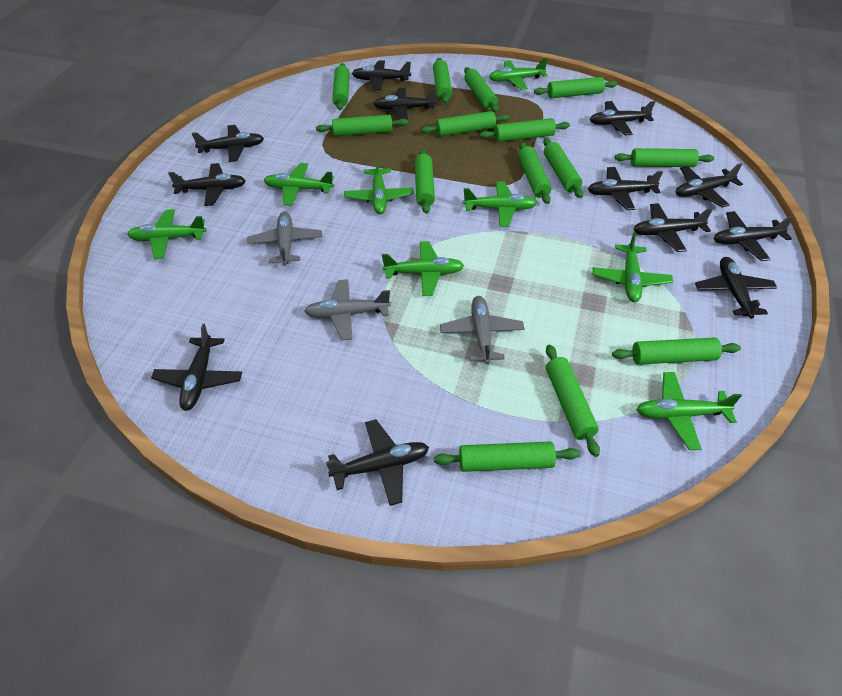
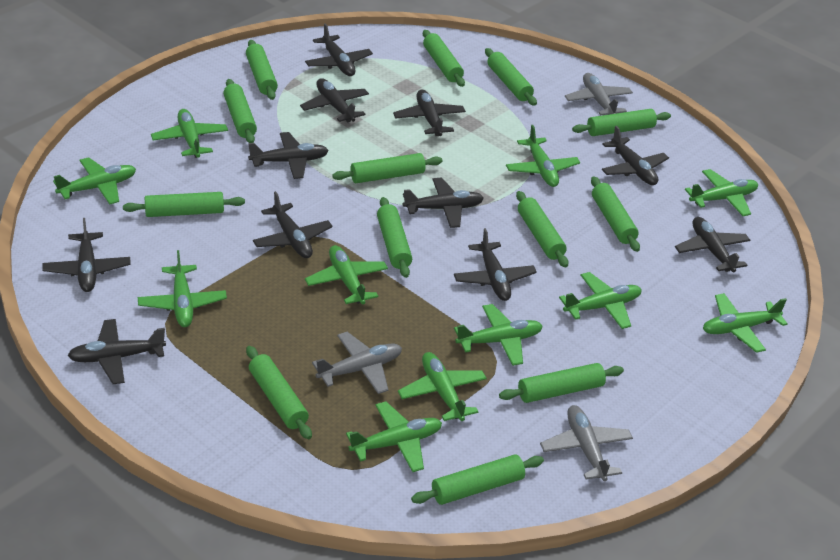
black plane: [151,324,242,411] [168,163,246,206] [192,125,264,162] [326,419,429,506] [352,60,411,90] [373,88,436,120] [588,167,663,210] [589,101,655,136] [633,203,713,252] [676,163,743,207] [695,257,777,319] [714,211,794,261] = 12 -> [42,218,131,292] [67,319,166,384] [248,132,329,179] [253,191,333,258] [300,78,369,122] [305,23,373,76] [393,90,466,136] [403,178,484,228] [454,228,537,301] [602,126,669,185] [675,217,750,273] = 11
green plane: [127,209,207,259] [263,163,334,206] [344,156,414,214] [382,241,464,296] [463,181,537,227] [489,58,548,90] [593,232,673,302] [636,372,742,450] = 8 -> [53,157,136,204] [138,250,227,327] [151,109,228,158] [305,245,388,305] [346,401,442,472] [398,352,487,421] [454,304,543,366] [506,125,580,187] [559,272,642,329] [685,169,758,216] [703,293,788,353] = 11
green rolling pin: [316,115,408,136] [332,63,350,110] [415,149,435,213] [421,111,510,136] [433,58,452,104] [434,442,580,472] [464,67,499,113] [479,118,570,142] [518,142,552,204] [534,77,618,98] [543,138,583,198] [546,345,600,457] [612,337,741,365] [615,148,714,167] = 14 -> [123,192,245,217] [224,79,257,143] [246,40,278,100] [246,346,312,439] [332,153,443,183] [377,197,412,278] [411,454,544,505] [423,30,465,87] [485,48,537,106] [499,363,624,403] [516,191,568,267] [572,109,671,136] [591,176,640,252] = 13

